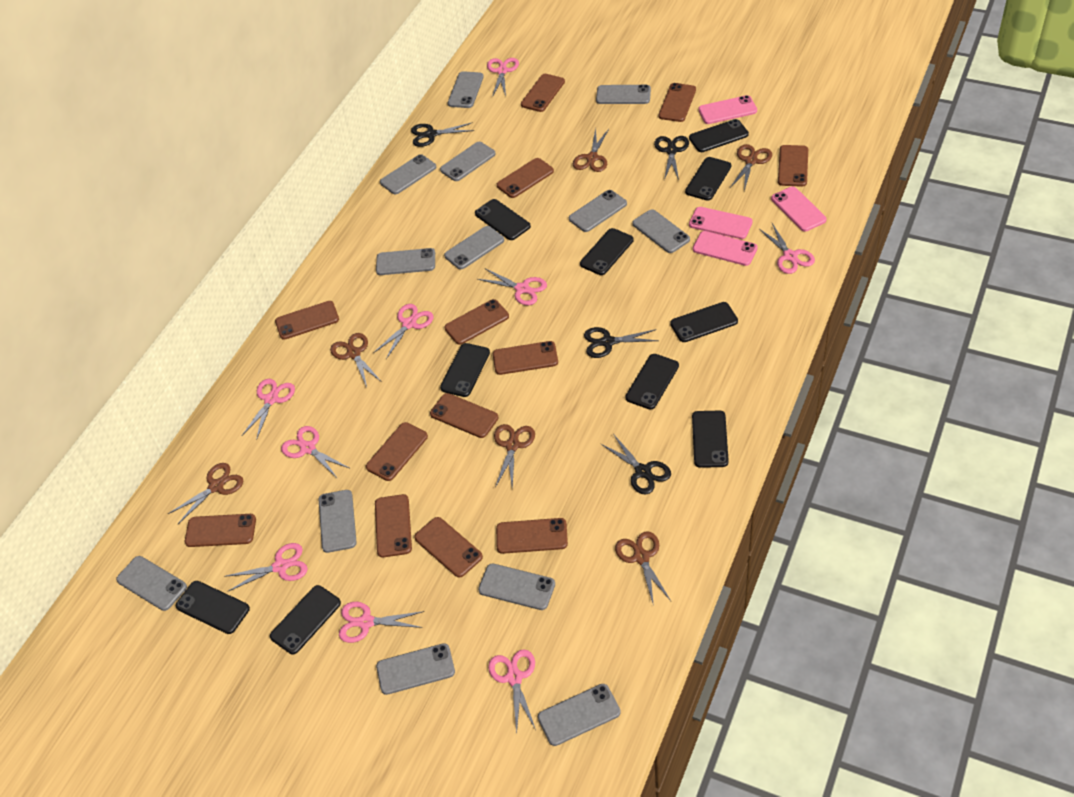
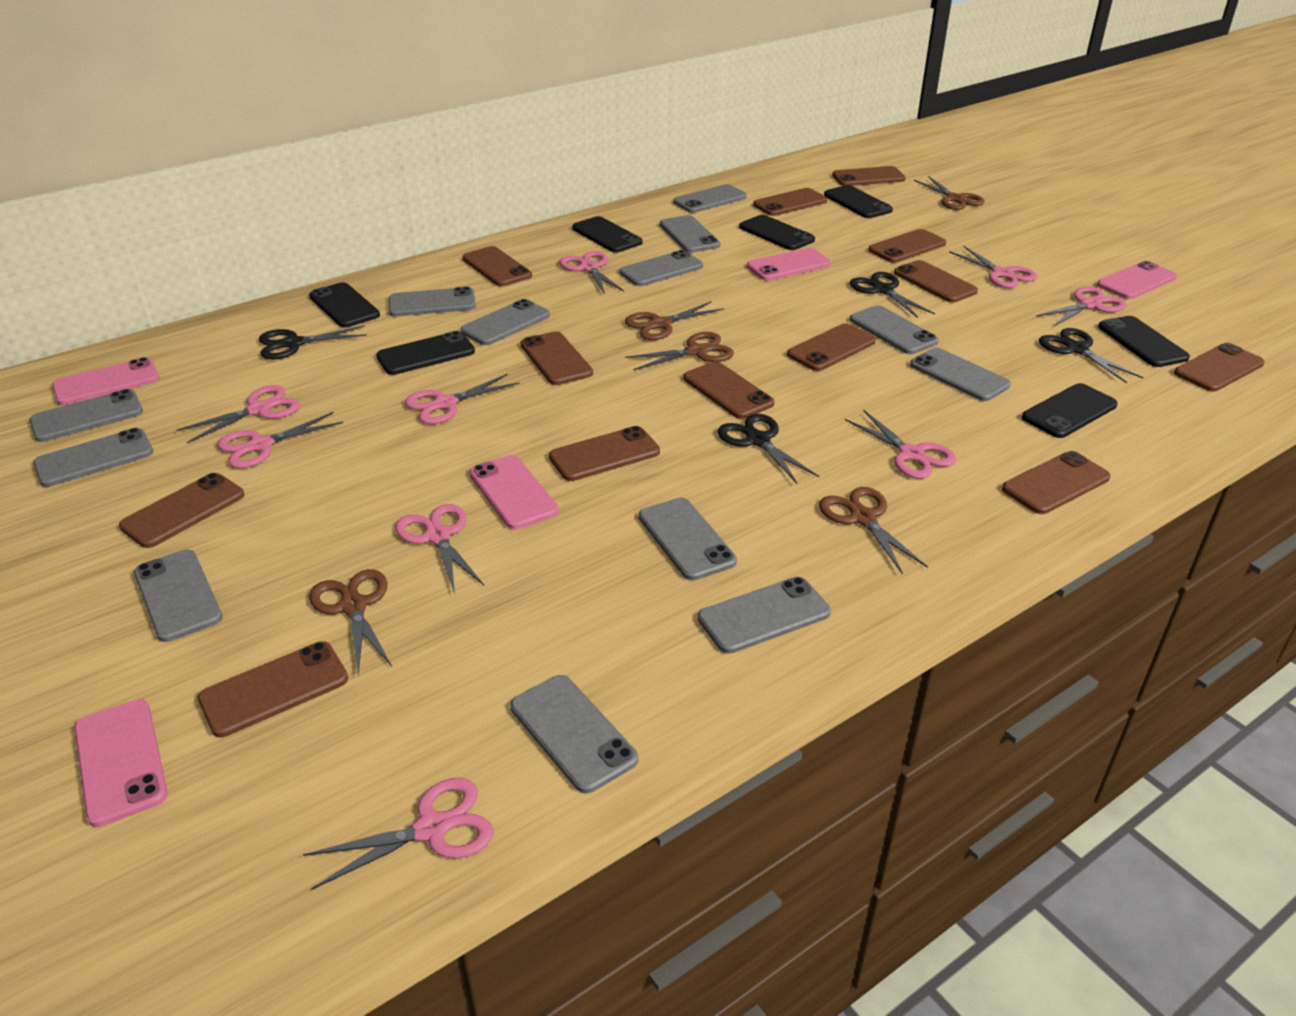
black phone: [176,581,250,634] [270,585,341,654] [440,343,490,397] [475,199,531,240] [580,228,634,275] [625,354,679,410] [670,302,738,342] [685,157,731,201] [689,119,749,152] [692,410,729,468] = 10 -> [309,282,380,328] [376,331,475,375] [572,216,642,253] [739,215,815,250] [824,185,893,218] [1022,383,1118,438] [1098,316,1190,367] = 7
brown scissors: [168,463,243,524] [330,333,382,387] [494,424,535,488] [573,128,609,172] [615,531,671,606] [730,144,772,191] = 6 -> [309,569,392,675] [625,301,724,340] [625,332,734,370] [819,487,928,574] [914,176,985,210] = 5
pink phone: [689,207,753,239] [693,231,758,266] [698,95,757,124] [771,186,827,231] = 4 -> [52,357,160,405] [74,699,168,827] [469,455,559,529] [747,248,831,281] [1097,261,1177,299] = 5

